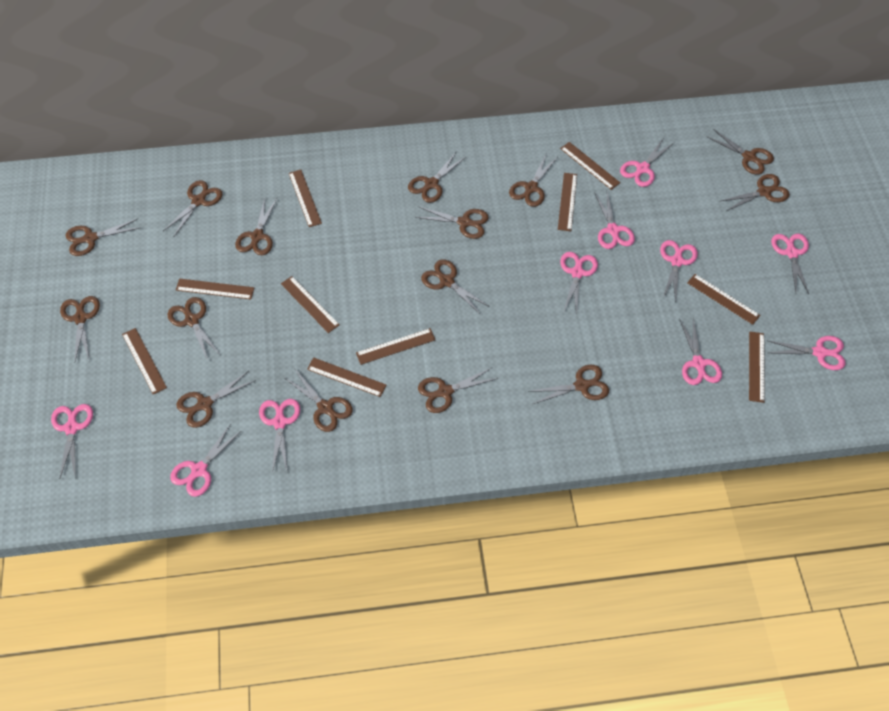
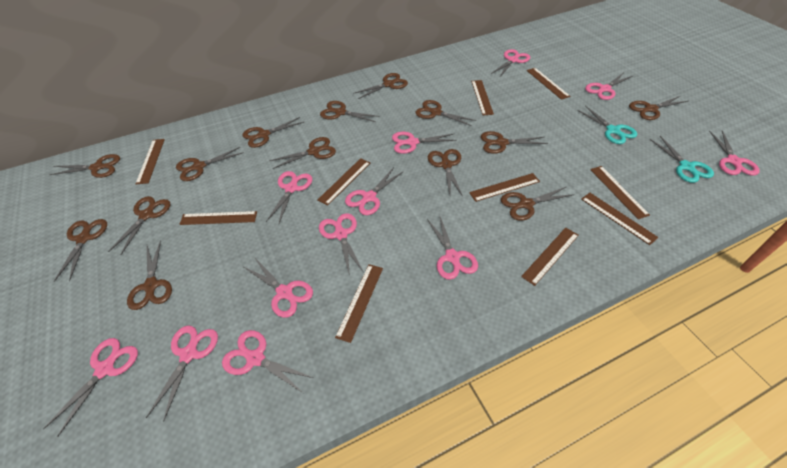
brown scissors: [60,296,100,361] [66,219,141,256] [163,180,223,236] [168,297,219,361] [176,371,256,428] [235,198,277,255] [285,368,353,432] [408,152,466,203] [415,207,489,239] [418,368,498,413] [421,259,488,314] [509,154,557,207] [528,365,609,404] [706,129,774,175] [721,174,790,211] = 15 -> [49,154,120,178] [54,219,107,282] [108,196,171,255] [127,240,172,310] [176,147,244,181] [242,117,304,148] [269,137,336,169] [320,101,380,122] [353,73,408,99] [415,100,476,126] [428,149,463,197] [481,131,548,154] [501,187,575,221] [629,96,688,120] = 14
pink scissors: [51,404,93,478] [170,425,241,497] [259,399,300,473] [560,252,598,314] [594,192,635,249] [620,137,673,187] [660,240,698,303] [680,318,722,385] [766,336,846,370] [771,234,809,294] = 10 -> [43,338,138,437] [146,325,218,421] [222,330,313,393] [244,257,313,318] [266,171,312,223] [319,213,364,277] [345,168,404,215] [392,132,457,154] [427,217,478,280] [491,49,530,78] [585,73,632,100] [709,131,760,176] = 12
turquoise scissors: none = 0 -> [577,106,637,144] [649,136,714,183] = 2

